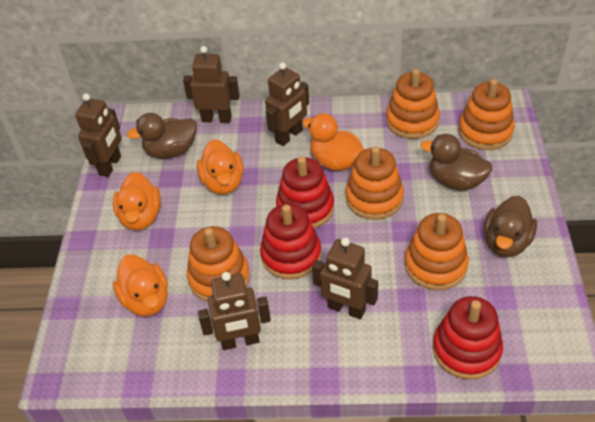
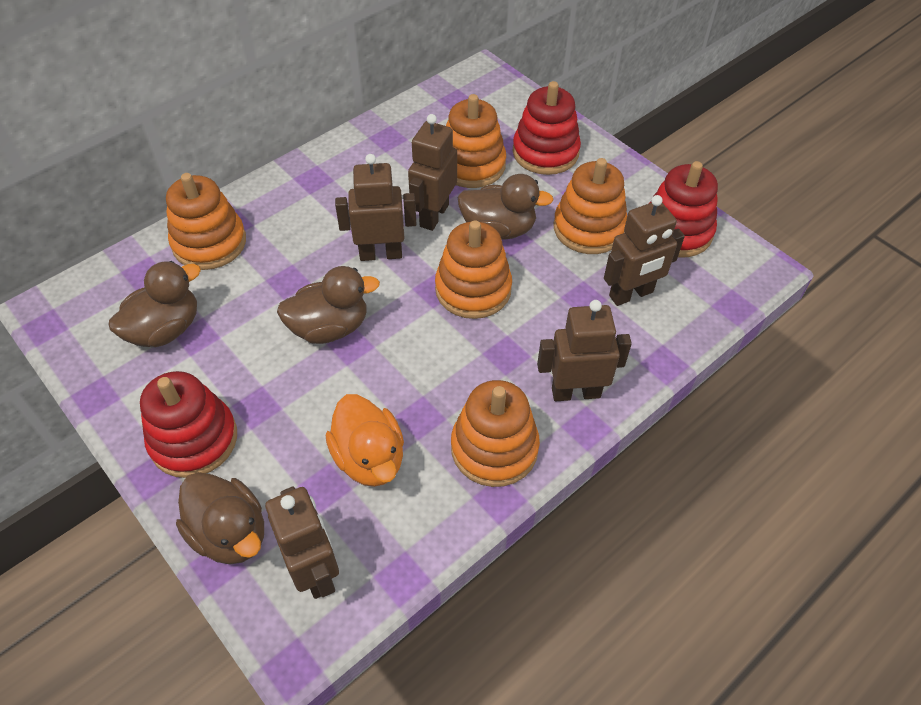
brown duck: [127,113,197,159] [421,134,492,190] [484,196,537,257] = 3 -> [108,261,201,347] [176,472,264,564] [277,266,380,344] [458,174,554,240] = 4
orange duck: [113,172,161,230] [113,254,168,316] [197,140,244,194] [302,113,364,171] = 4 -> [325,394,404,487] = 1

